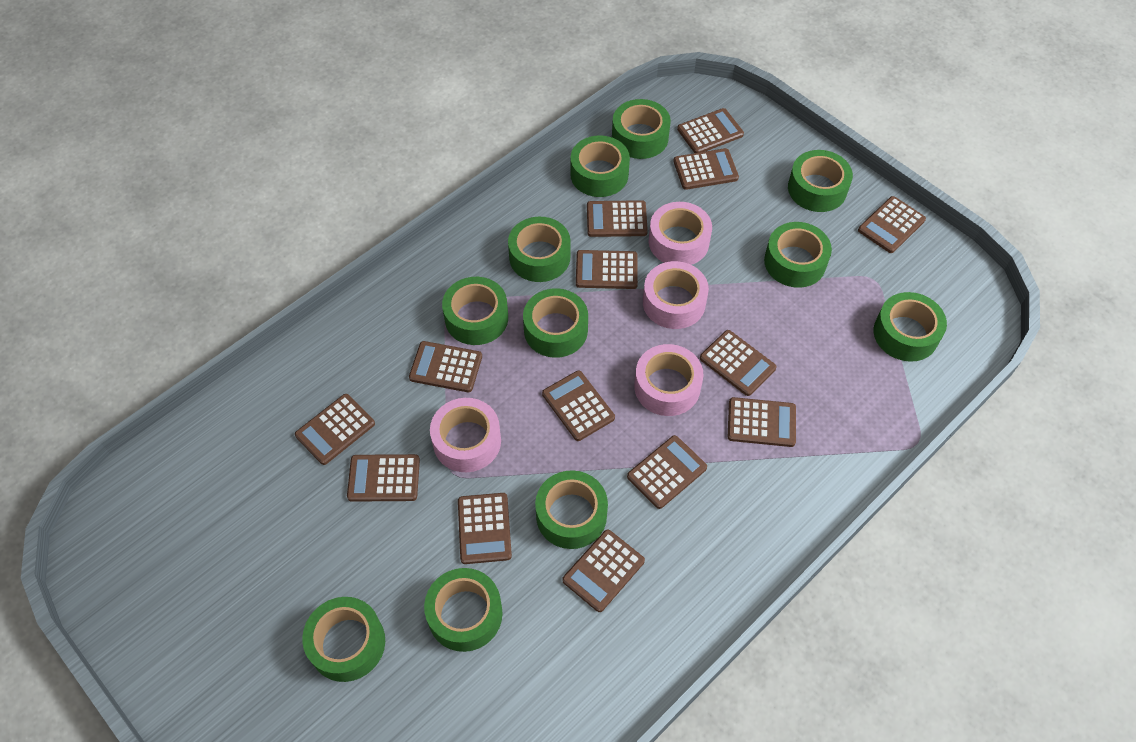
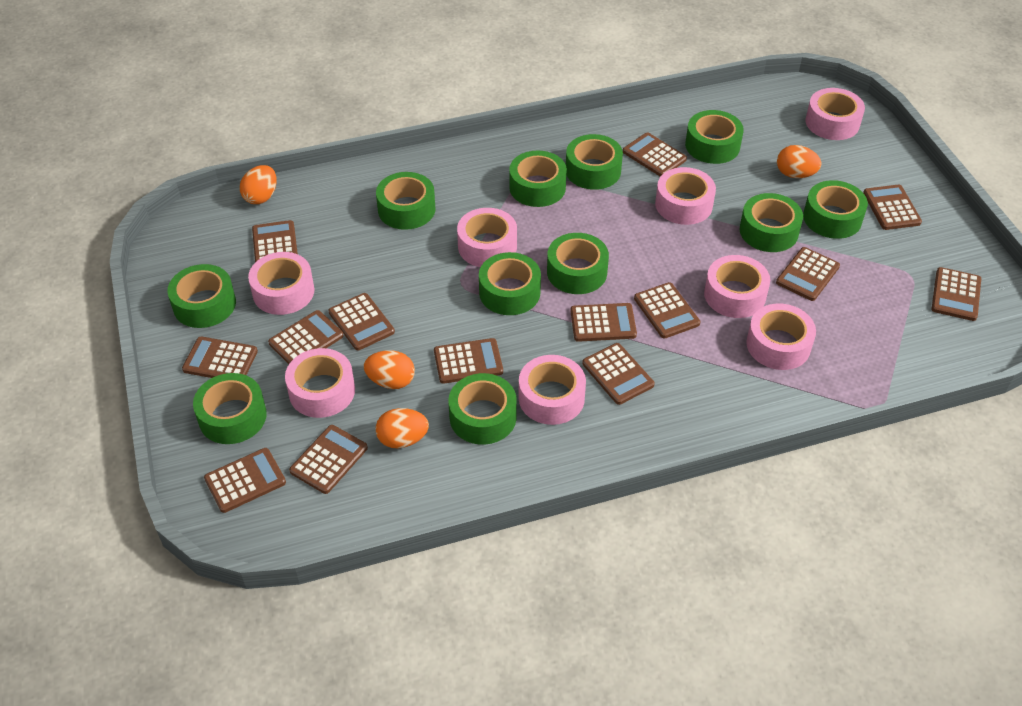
orange egg: none = 0 -> [240,165,277,204] [364,350,415,389] [376,408,429,448] [777,145,821,178] = 4
pink tape: [430,398,501,472] [634,344,704,416] [643,261,709,329] [649,202,712,265] = 4 -> [248,252,314,315] [285,348,355,418] [457,208,517,267] [519,355,586,425] [655,167,716,225] [704,255,770,318] [746,304,816,370] [805,88,865,140] = 8

